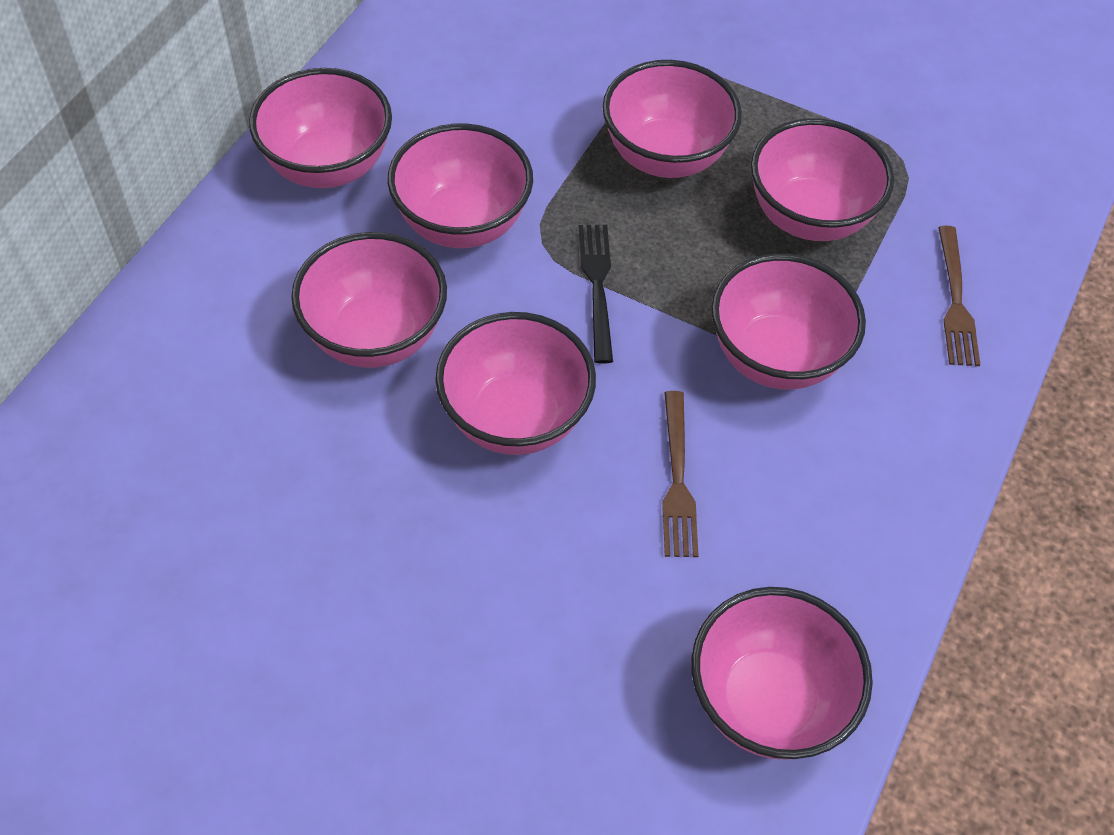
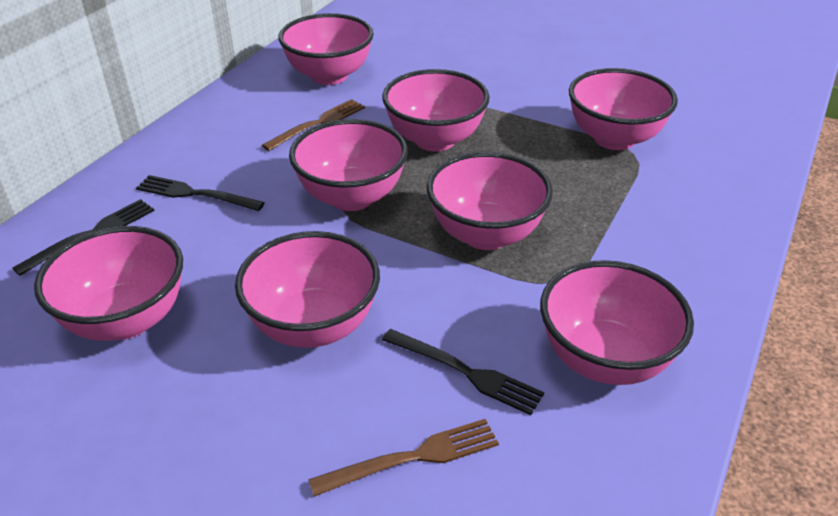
black fork: [578,225,613,364] = 1 -> [12,199,154,276] [136,175,265,211] [382,329,544,415] = 3

